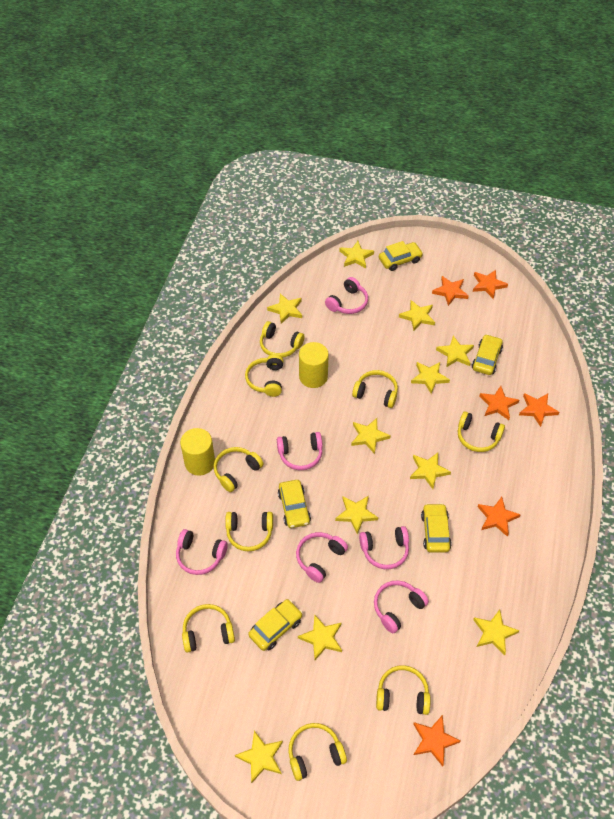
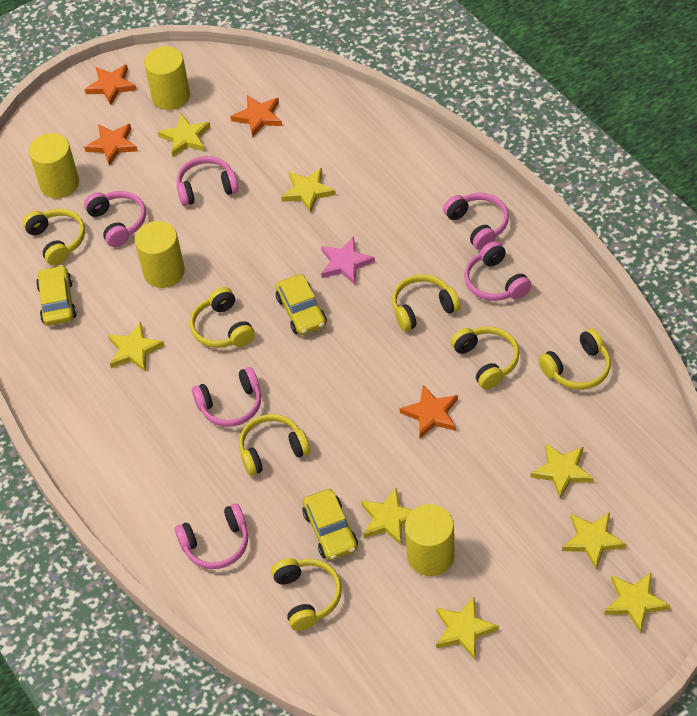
orange star: [413,715,461,767] [432,276,469,306] [473,270,508,299] [478,497,521,537] [479,386,519,420] [519,393,559,427] = 6 -> [84,124,138,166] [85,64,137,105] [231,95,282,137] [399,385,458,438] = 4
pink star: none = 0 -> [321,237,375,285] = 1
yellow car: [248,599,303,651] [278,480,311,528] [379,241,423,271] [421,503,452,553] [472,334,503,375] = 5 -> [36,265,77,326] [276,274,327,336] [303,489,358,561] = 3
yellow cylinder: [180,428,215,476] [299,342,329,388] = 2 -> [29,133,79,198] [135,221,185,288] [144,46,190,110] [405,504,455,576] = 4
yellow headphones: [182,604,235,653] [214,447,263,492] [225,512,273,552] [245,354,284,397] [260,321,304,358] [288,723,347,781] [352,370,398,408] [376,665,430,715] [458,411,505,452] = 9 -> [23,209,85,265] [190,287,255,348] [239,414,310,476] [272,558,342,631] [392,274,461,331] [451,326,519,389] [539,328,611,390] = 7
yellow star: [235,731,283,783] [267,293,302,324] [298,615,342,660] [335,496,378,534] [339,241,374,268] [351,418,391,454] [399,300,435,331] [410,453,451,489] [411,362,450,394] [436,336,474,367] [473,609,519,655] = 11 -> [108,322,165,372] [158,114,210,157] [281,168,336,213] [361,488,412,546] [436,597,499,659] [531,443,593,499] [562,512,627,570] [604,572,670,634] = 8

